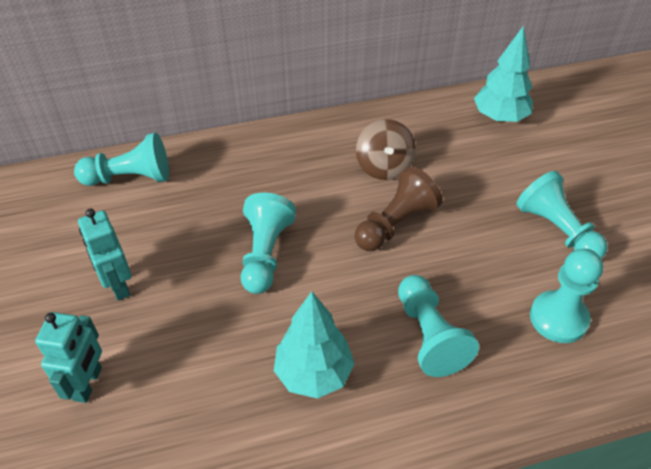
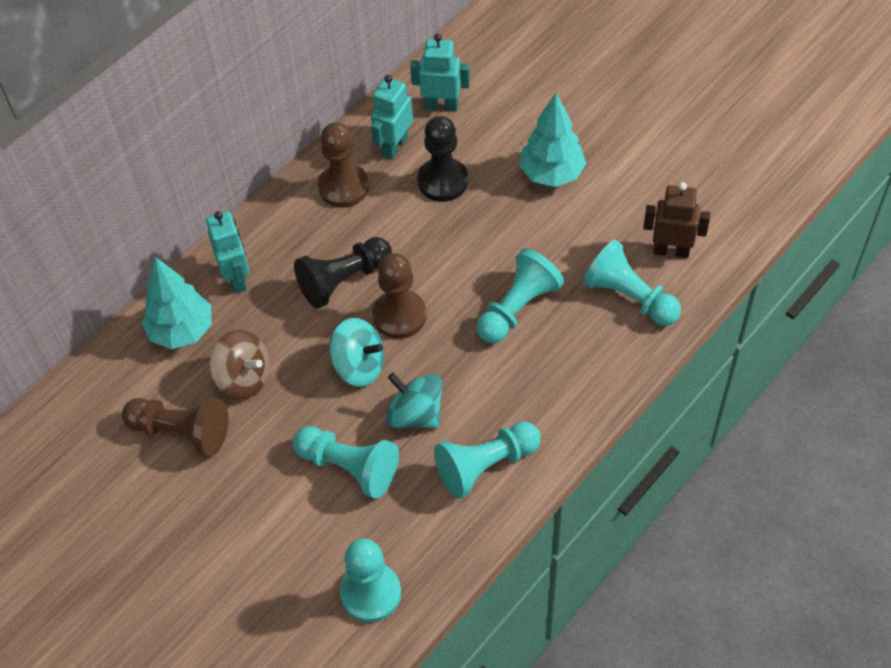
black pawn: none = 0 -> [294,237,392,309] [418,116,468,202] = 2
brown pawn: [354,167,443,251] = 1 -> [122,398,228,456] [318,122,369,208] [372,253,427,339] = 3
brown robot: none = 0 -> [643,182,710,258] = 1
turquoise robot: [35,312,102,403] [78,209,132,300] = 2 -> [206,211,250,293] [371,75,413,159] [410,34,470,112] = 3
turquoise spinning top: none = 0 -> [329,318,384,387] [386,373,443,428] = 2

